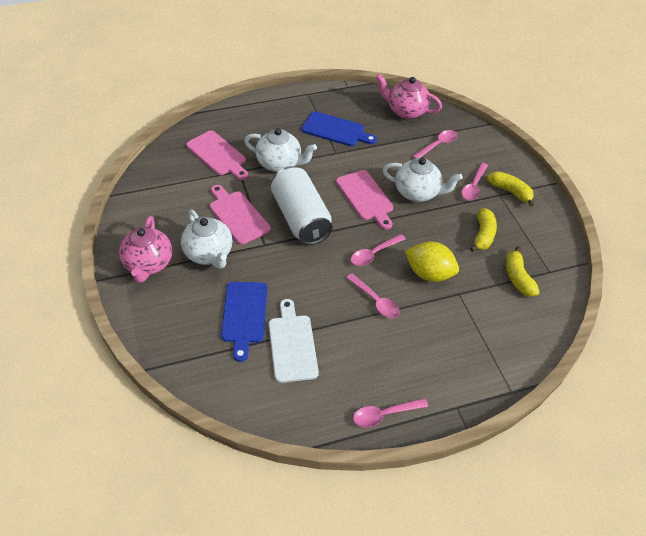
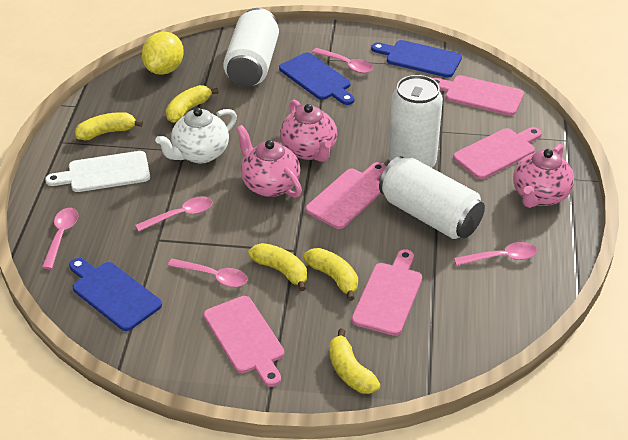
blue cutting board: [221,282,267,362] [302,111,377,146] = 2 -> [69,258,162,331] [279,53,355,105] [371,40,462,78] = 3
pink cutting board: [186,130,248,180] [210,185,271,245] [336,170,393,230] = 3 -> [204,296,284,387] [306,162,386,229] [352,249,422,336] [432,75,524,116] [453,127,542,179] = 5
pink teapot: [119,216,172,283] [376,74,442,119] = 2 -> [236,125,302,198] [280,100,337,162] [513,144,574,208] = 3
white can: [271,166,332,245] = 1 -> [223,8,279,87] [379,156,485,239] [389,75,443,168] = 3
white teapot: [181,209,233,269] [244,128,317,172] [383,157,463,202] = 3 -> [155,107,237,163] = 1
yellow banana: [470,208,497,252] [487,171,534,207] [506,246,539,297] = 3 -> [75,112,143,140] [166,85,219,123] [248,243,307,291] [303,248,358,301] [329,329,380,394] = 5

